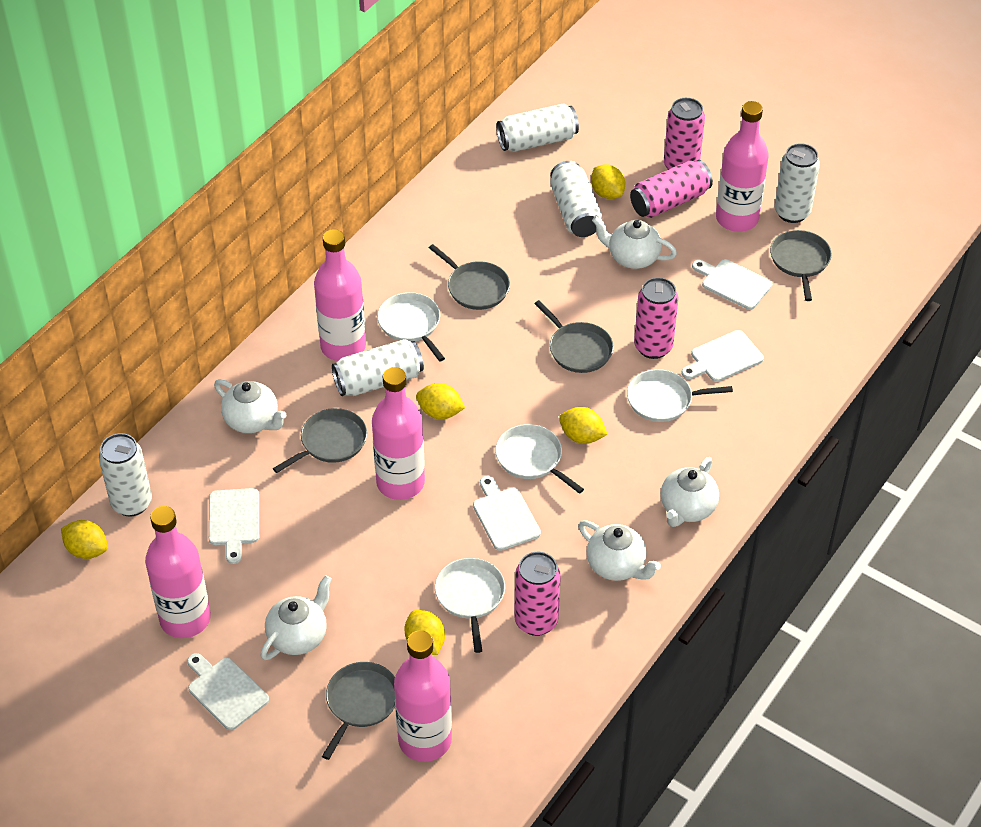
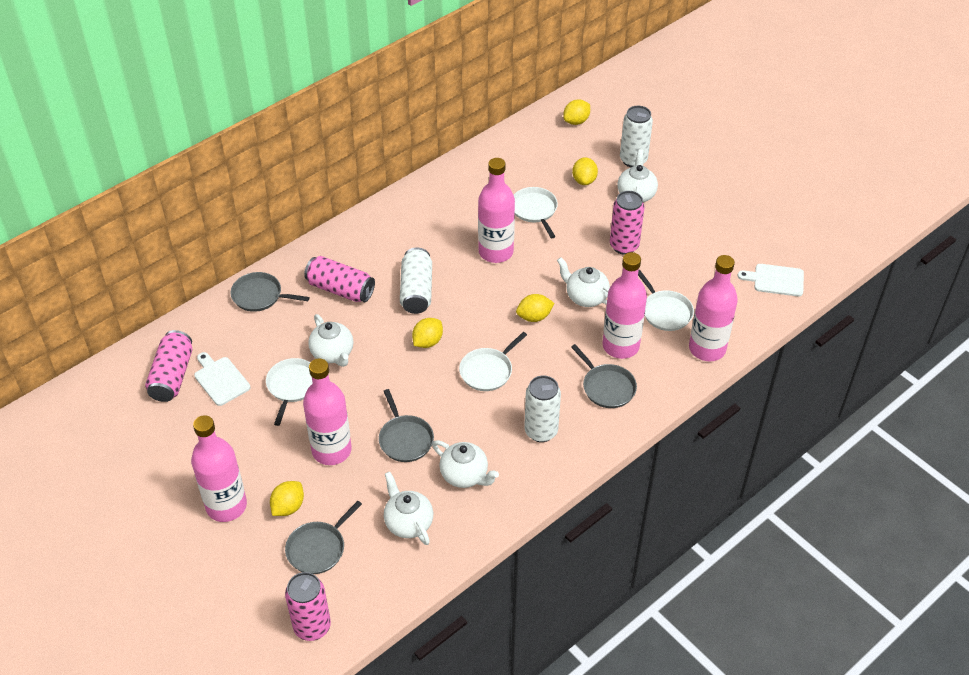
grey pan: [273,408,367,473] [322,662,395,760] [429,244,510,310] [534,300,614,373] [770,230,832,301] = 5 -> [230,272,310,312] [285,501,362,574] [379,389,434,462] [571,344,637,408] = 4
white can: [99,433,152,517] [332,339,424,396] [497,103,579,152] [550,161,602,237] [775,143,820,223] = 5 -> [400,248,432,314] [524,376,561,442] [620,106,653,167] = 3
white cutting board: [187,653,269,730] [209,488,259,564] [473,476,541,551] [682,330,764,382] [692,259,772,310] = 5 -> [194,352,250,406] [737,264,804,297] = 2

